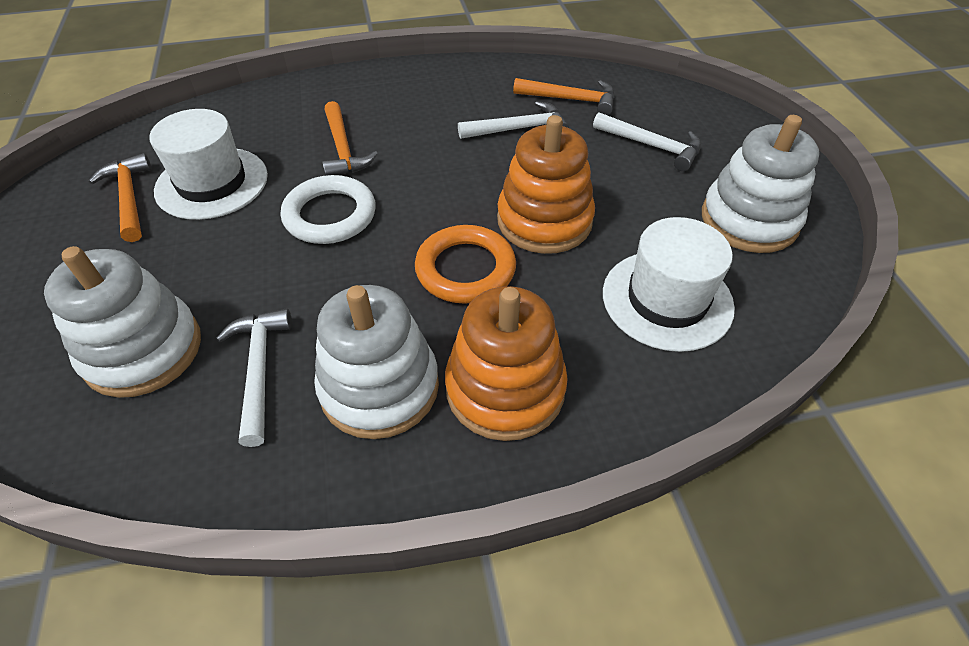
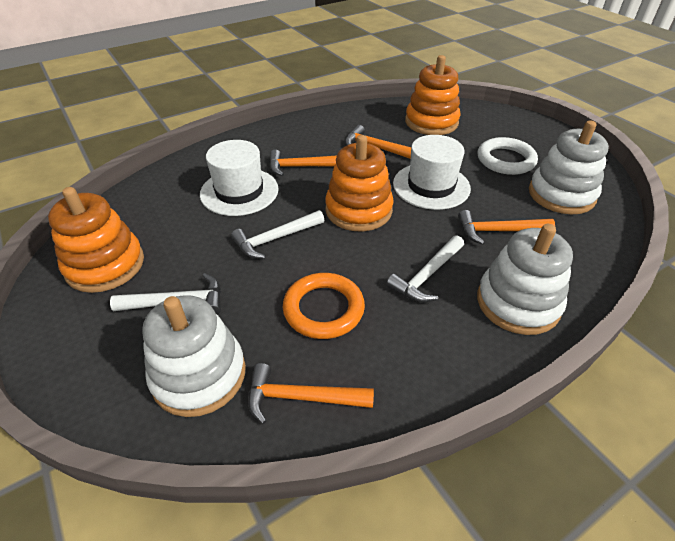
orange hammer: [89,153,152,242] [322,101,378,176] [513,78,615,115] = 3 -> [248,363,374,424] [269,149,337,176] [345,125,411,159] [458,210,555,245] = 4
orange stacking toy: [445,286,568,441] [497,115,595,254] = 2 -> [48,187,144,293] [325,135,394,231] [405,55,461,135] = 3

